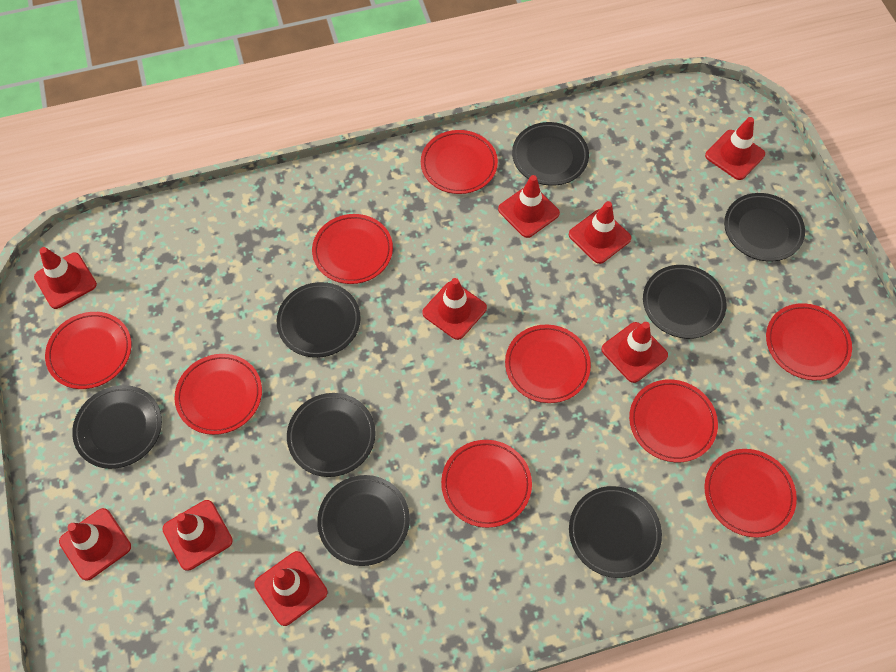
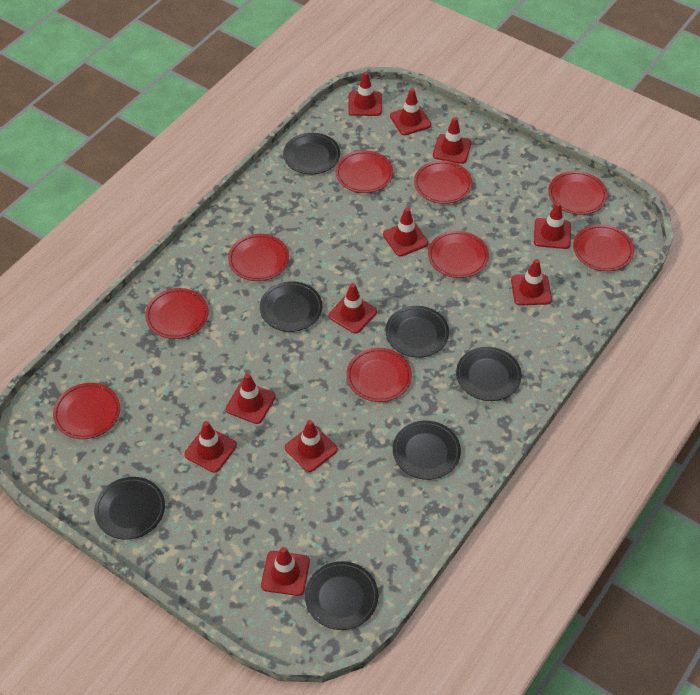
black plate: [72,385,162,469] [277,282,361,358] [287,393,376,477] [317,475,410,566] [512,122,589,186] [569,486,662,578] [643,265,727,339] [724,193,805,261] = 8 -> [94,477,165,540] [260,281,322,332] [283,133,340,174] [305,561,378,630] [385,306,449,357] [393,420,461,480] [456,347,522,401] = 7
red traffic cone: [34,247,97,309] [59,508,131,581] [162,500,233,571] [254,551,327,626] [422,278,487,340] [498,175,560,238] [569,201,631,264] [602,322,668,383] [705,117,765,180] = 9 -> [184,421,237,473] [226,373,275,424] [261,547,310,596] [285,420,338,472] [328,283,377,334] [348,72,382,116] [383,207,428,257] [390,88,431,135] [433,117,472,164] [511,259,552,306] [534,202,571,249] = 11

